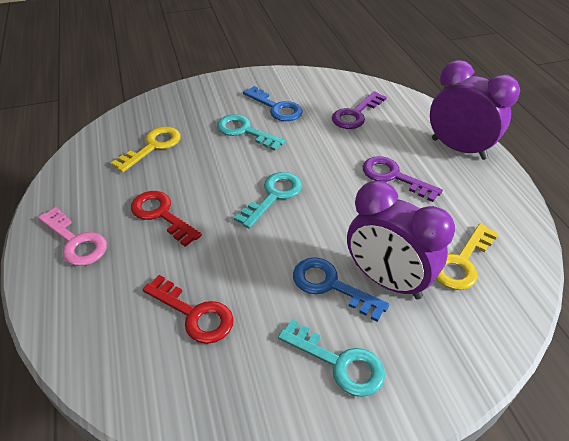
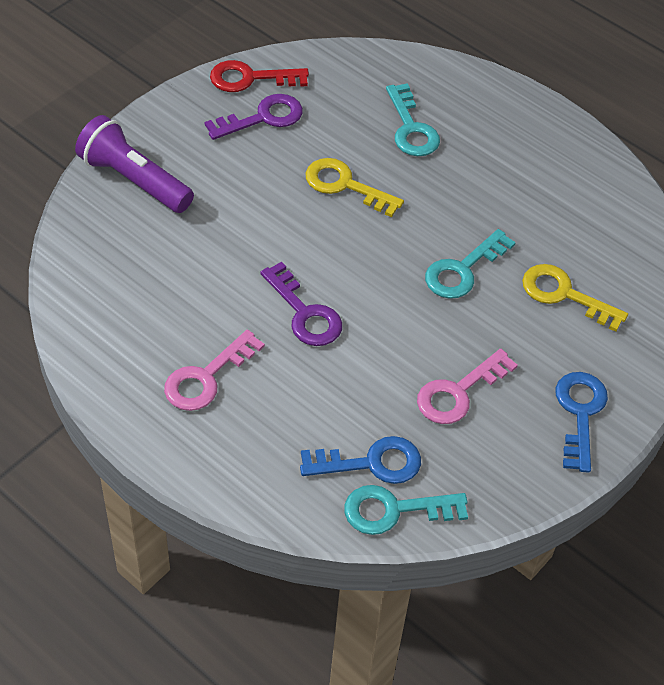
pink key: [38,207,107,266] = 1 -> [164,329,265,411] [417,349,518,424] = 2
purple clock: [347,181,455,299] [430,60,520,160] = 2 -> none = 0
purple flashlight: none = 0 -> [75,115,194,213] = 1
red key: [131,191,202,247] [143,275,234,344] = 2 -> [210,60,309,92] = 1

